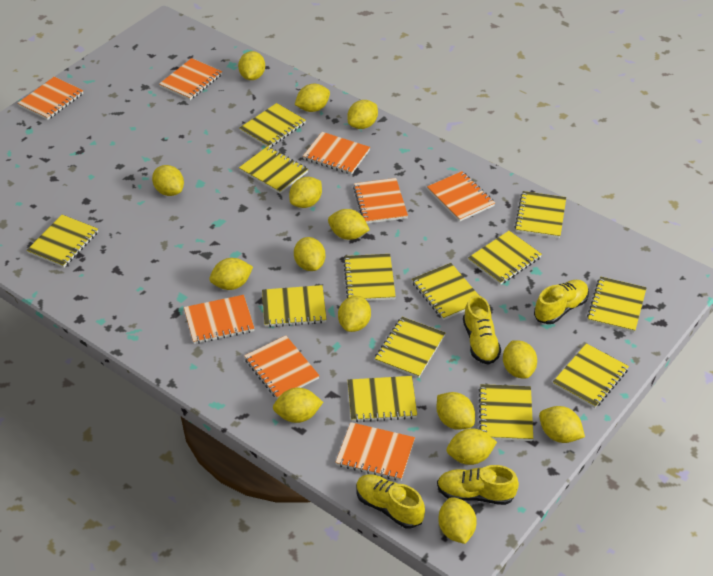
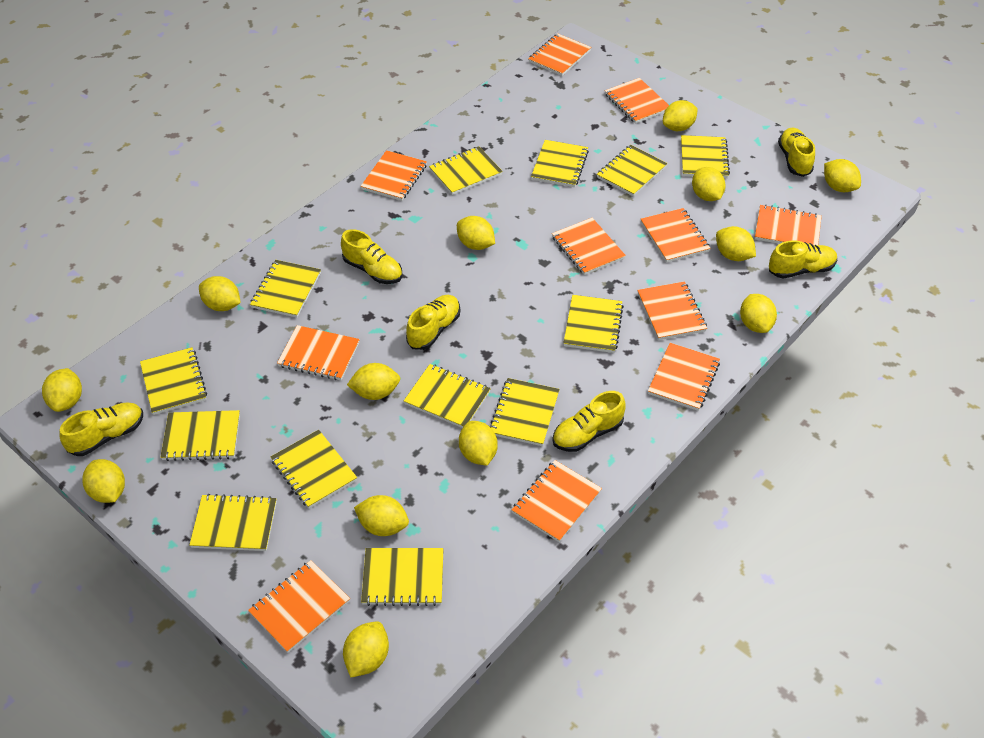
orange notebook: [18,77,83,120] [159,58,222,100] [184,295,255,344] [244,335,320,399] [303,132,370,175] [335,422,415,481] [353,178,408,224] [427,171,495,222] = 8 -> [248,560,350,653] [277,325,360,380] [361,150,427,201] [512,460,602,542] [528,33,591,76] [552,218,626,275] [605,78,669,124] [637,281,707,340] [641,208,711,263] [648,343,720,411] [755,205,822,245] = 11
yellow lemon: [152,165,184,196] [209,258,253,290] [238,51,265,80] [273,388,323,423] [289,177,322,208] [294,237,325,271] [295,84,330,112] [328,209,370,240] [338,296,371,332] [347,100,378,129] [437,392,475,430] [438,497,477,544] [447,428,497,465] [503,340,537,379] [539,406,585,443] = 15 -> [42,368,82,412] [82,459,125,503] [199,276,241,311] [343,621,389,678] [347,363,400,400] [354,495,409,536] [457,216,495,250] [459,421,498,465] [663,100,698,131] [692,167,726,201] [716,226,756,261] [740,294,777,333] [824,159,861,192] = 13
yellow shoe: [356,474,425,529] [437,465,519,505] [463,295,501,365] [534,280,589,324] = 4 -> [59,403,143,456] [341,229,402,284] [406,295,460,350] [552,391,626,452] [769,240,837,279] [778,128,815,177] = 6

